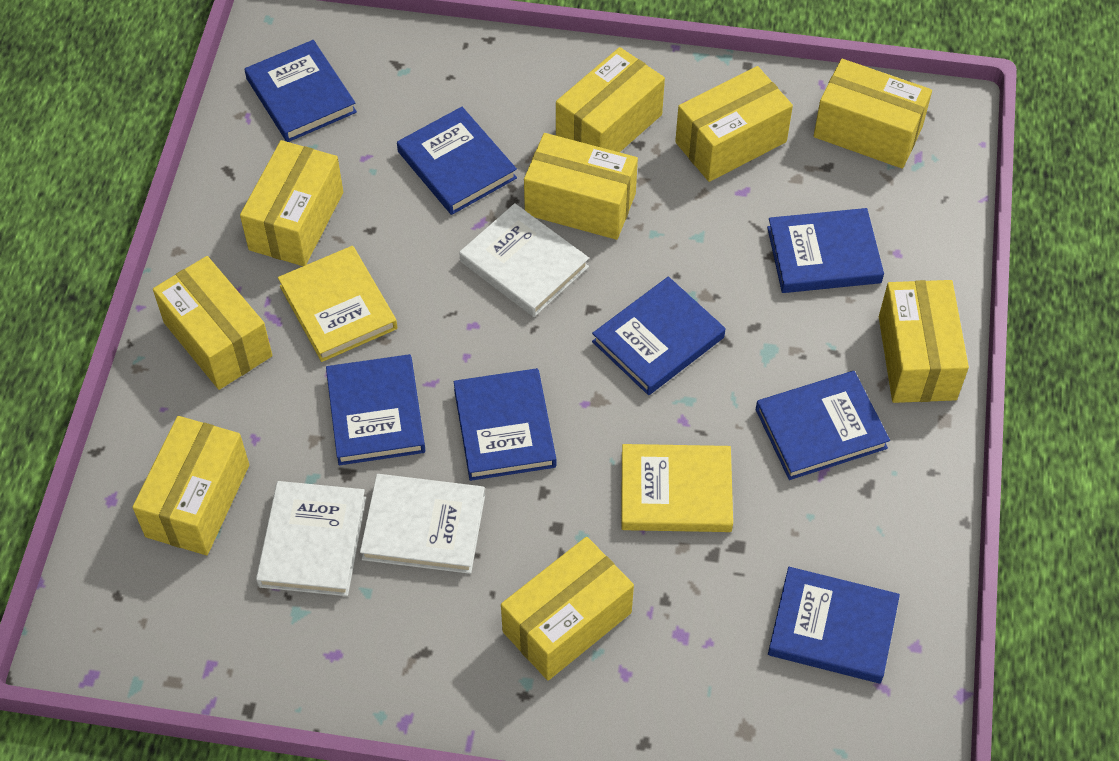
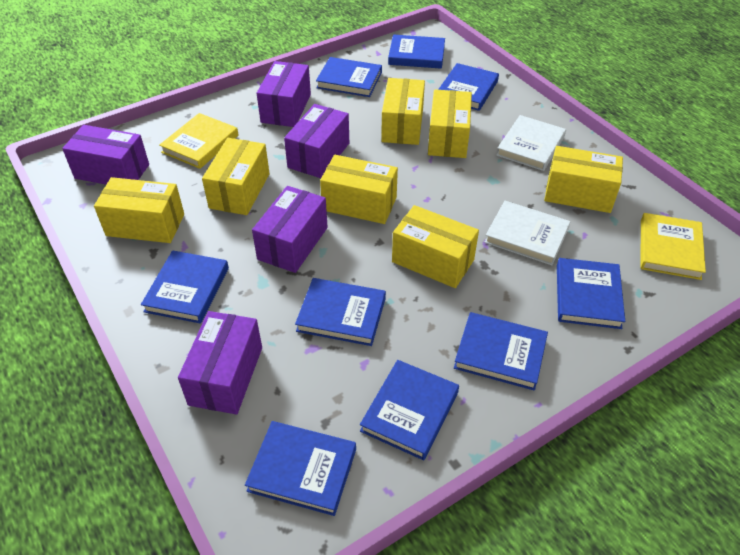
blue book: [245,40,357,142] [326,354,425,465] [397,107,517,215] [454,368,556,481] [592,276,725,395] [756,371,890,480] [767,208,884,293] [768,567,900,683] = 8 -> [141,250,229,324] [245,421,356,516] [295,278,386,346] [316,57,382,97] [360,360,459,460] [388,34,445,69] [438,63,499,111] [454,312,548,391] [557,258,625,329] = 9
purple box: none = 0 -> [62,125,149,185] [178,311,262,414] [252,186,328,273] [257,61,311,127] [284,104,349,178] = 5
white book: [256,481,366,596] [360,474,485,574] [459,203,589,317] = 3 -> [484,201,571,265] [496,115,566,171] = 2
yellow box: [132,416,249,555] [153,256,273,390] [240,140,343,266] [501,537,634,681] [524,133,638,240] [556,47,665,152] [675,66,793,182] [814,59,932,169] [879,280,969,403] = 9 -> [94,177,184,243] [202,138,270,215] [320,155,398,224] [381,78,425,145] [392,205,479,288] [428,89,472,158] [544,146,623,213] = 7

